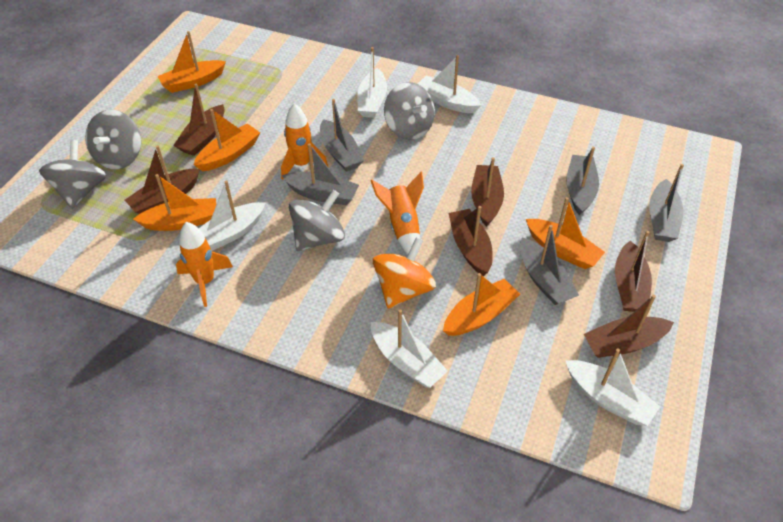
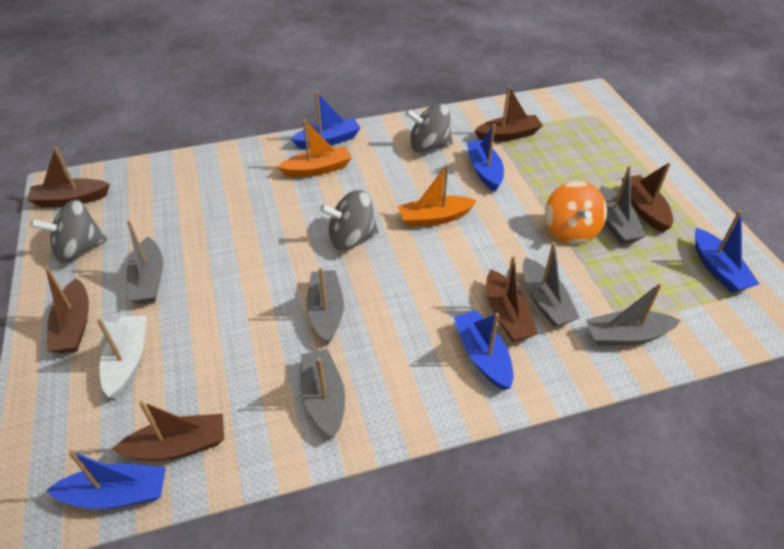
blue boat: none = 0 -> [46,450,166,509] [291,91,361,149] [454,310,514,390] [467,124,504,191] [695,210,759,293] = 5
grey boat: [281,143,359,205] [320,99,364,172] [520,225,579,305] [566,147,599,216] [649,164,684,242] = 5 -> [126,221,163,304] [301,349,345,438] [306,267,344,344] [523,242,580,327] [586,283,681,345] [599,166,646,244] = 6
grey spinning top: [39,140,106,209] [85,110,141,169] [289,190,345,251] [384,82,435,140] = 4 -> [30,199,107,263] [320,190,379,250] [405,103,453,152] = 3
orange boat: [133,174,216,231] [157,31,226,93] [194,109,260,171] [443,273,520,336] [526,197,605,269] = 5 -> [278,119,352,177] [398,164,477,227] = 2
orange rocket: [176,222,233,307] [281,103,329,180] [371,172,424,255] = 3 -> none = 0
white boat: [199,180,265,251] [357,47,387,118] [371,309,448,388] [418,55,481,113] [566,348,660,426] = 5 -> [97,316,146,398] = 1

